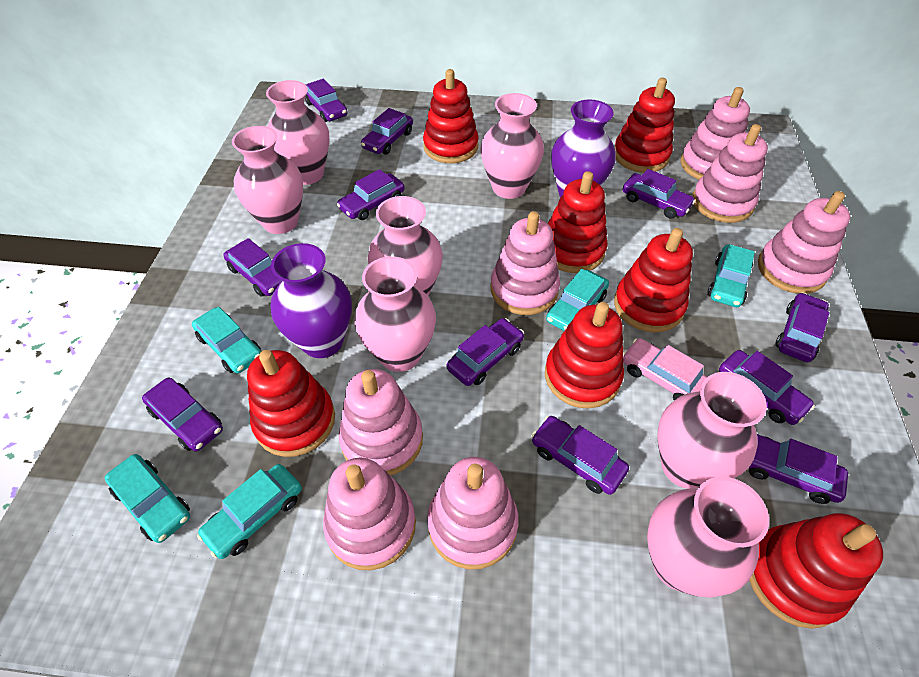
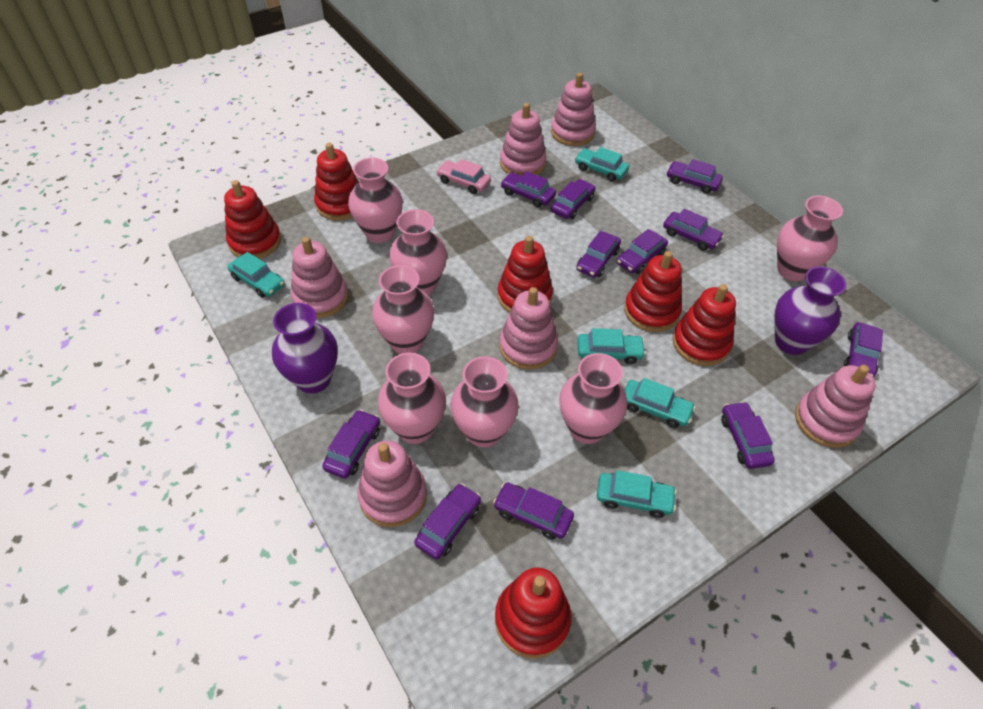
pink stacking toy: [323,458,416,571] [339,369,423,475] [427,457,519,570] [491,211,560,315] [680,87,750,180] [692,124,768,223] [758,191,850,294] = 7 -> [291,237,348,318] [357,440,427,527] [499,287,558,370] [500,103,547,176] [551,73,596,146] [795,365,875,448] = 6
red stacking toy: [247,350,335,457] [423,69,479,163] [545,302,624,409] [548,171,608,273] [614,78,675,173] [614,228,693,333] [749,513,883,629] = 7 -> [224,180,281,259] [314,143,359,221] [495,568,571,659] [498,236,553,313] [624,251,682,332] [673,284,736,366] = 6

